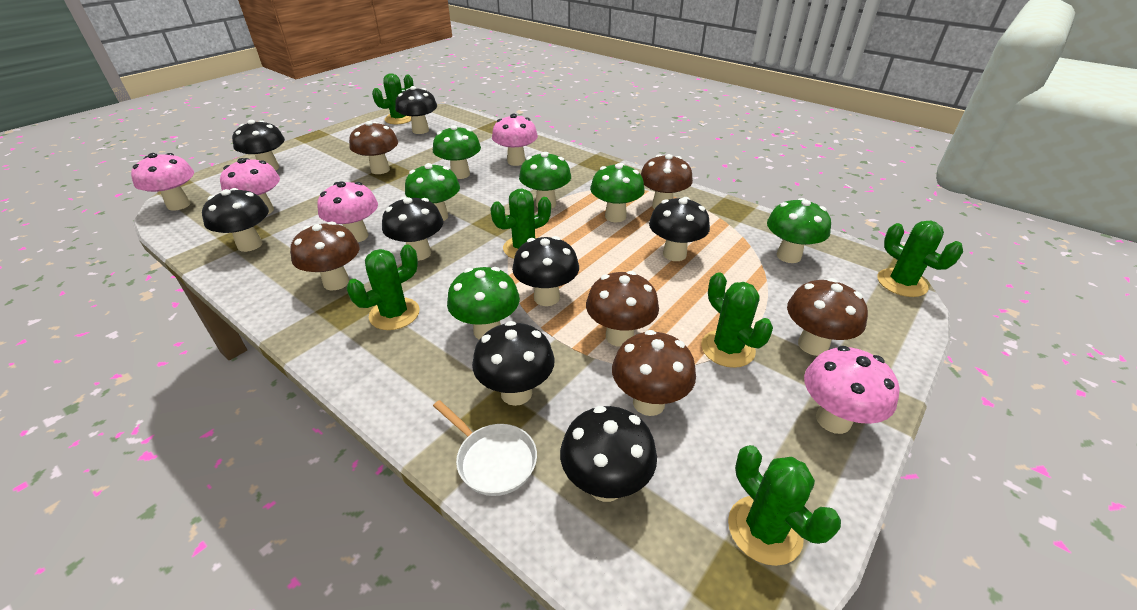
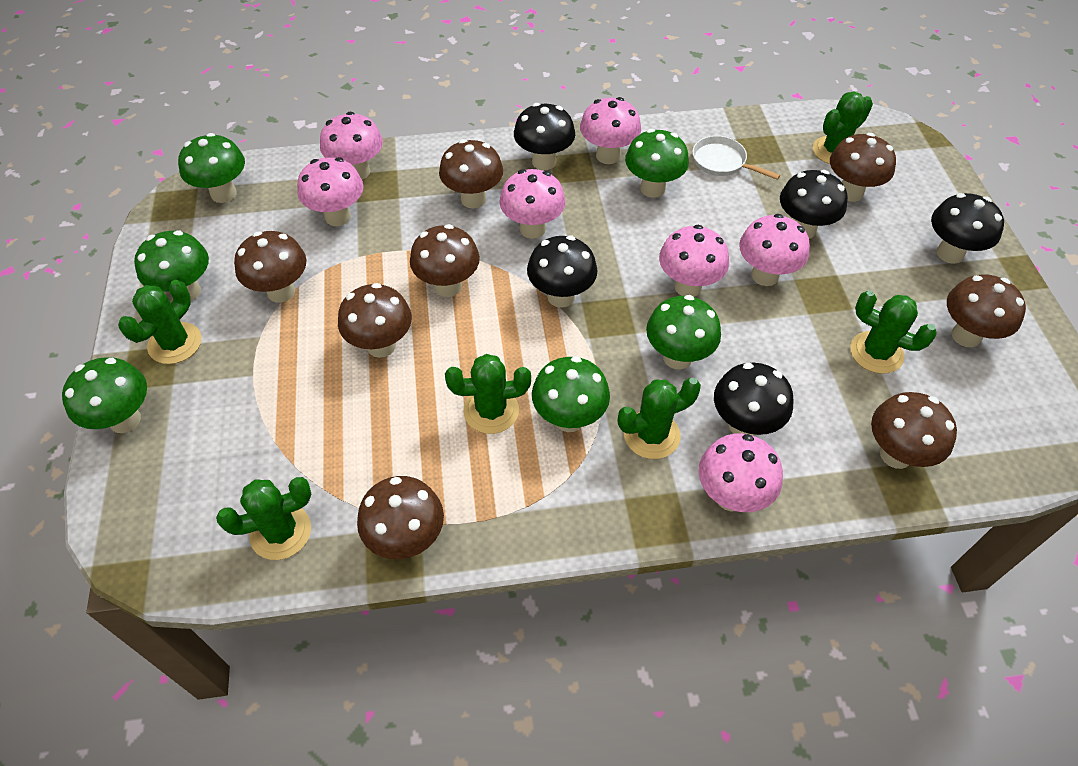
black mushroom: [202,188,269,252] [232,120,285,171] [382,197,443,261] [395,86,437,134] [472,321,555,406] [512,236,579,306] [560,406,657,502] [649,197,710,261] = 8 -> [514,103,575,170] [527,235,598,308] [714,363,793,436] [780,170,848,239] [931,193,1004,264] = 5
brown mushroom: [290,222,360,290] [349,121,398,174] [586,271,659,347] [612,330,696,416] [641,154,693,209] [787,278,868,356] = 6 -> [234,231,307,303] [338,283,412,358] [357,476,444,559] [410,224,480,297] [439,139,503,208] [830,133,896,202] [871,392,957,469] [947,274,1026,347] = 8
pink mushroom: [131,153,194,211] [220,158,280,215] [317,181,378,242] [492,114,538,166] [804,346,900,434] = 5 -> [297,157,363,226] [320,112,383,180] [500,169,566,239] [580,97,641,164] [659,225,729,297] [699,433,783,512] [739,214,810,286] = 7

